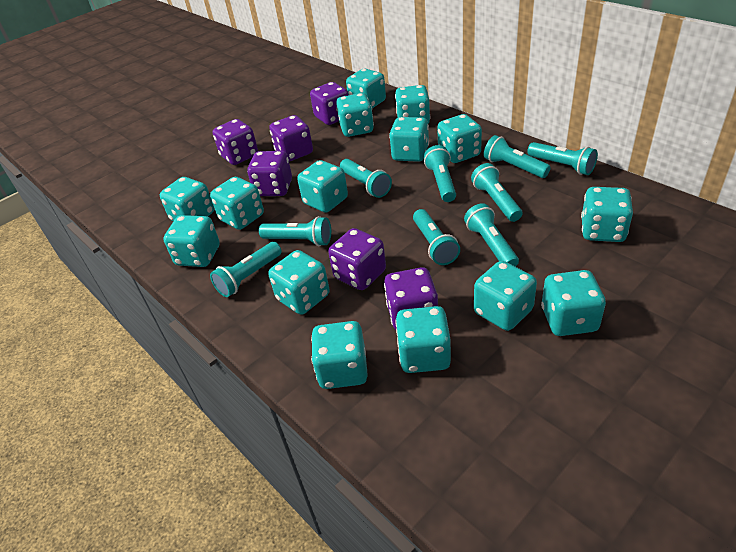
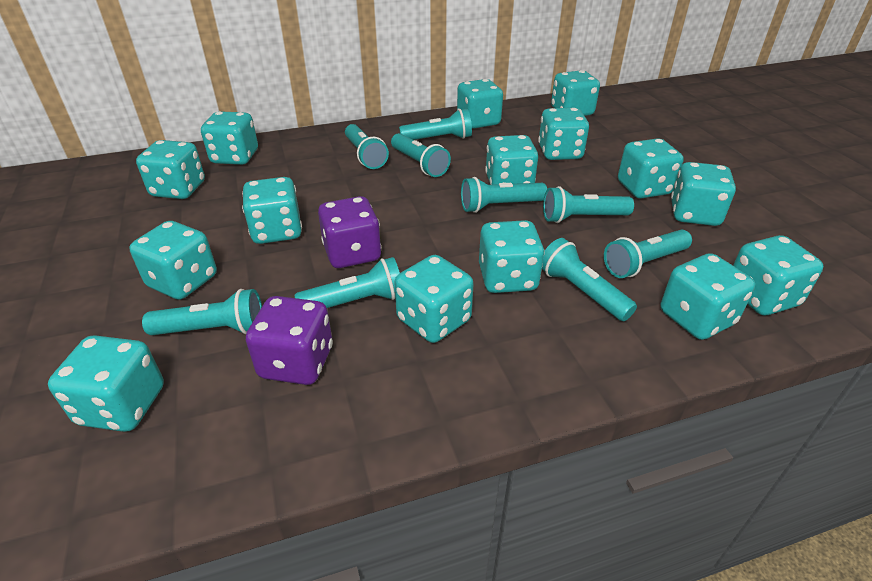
purple dice: [213,119,258,165] [247,151,292,196] [269,115,313,162] [310,82,348,125] [328,228,386,290] [384,267,438,330] = 6 -> [246,296,333,385] [318,196,382,268] = 2

